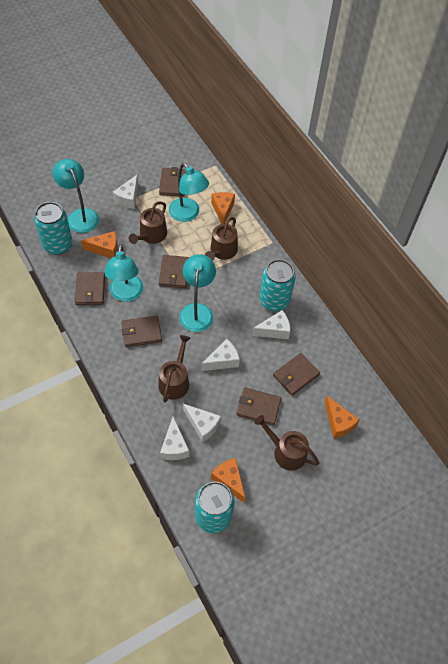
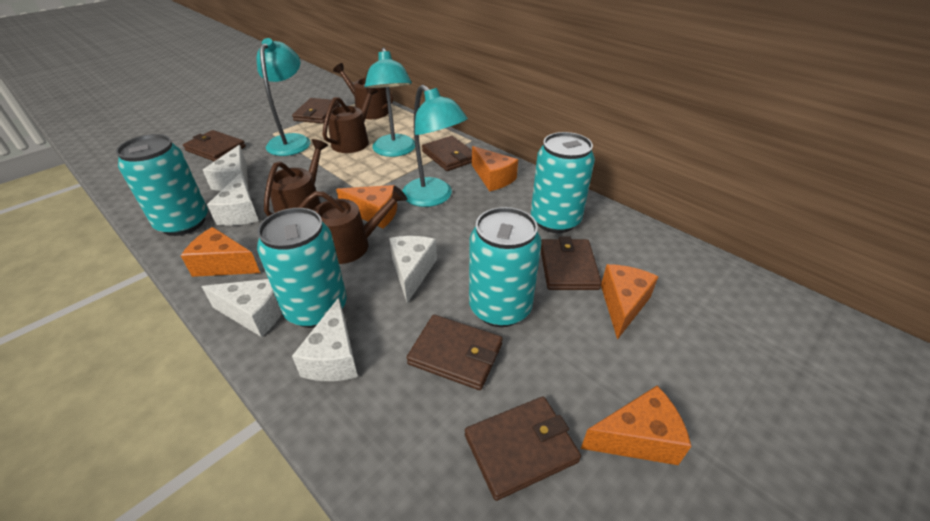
orange cheese: [81,231,118,258] [211,192,235,224] [211,458,245,503] [324,396,359,439] = 4 -> [181,227,260,277] [336,185,397,228] [472,146,518,191] [581,386,691,465] [601,264,659,340] = 5
turquoise can: [34,202,72,255] [195,482,235,533] [259,259,296,311] = 3 -> [116,134,208,236] [257,208,347,328] [469,207,542,327] [531,132,595,233] = 4
turquoise lamp: [53,159,99,233] [105,244,143,302] [169,163,209,222] [180,254,216,332] = 4 -> [256,38,311,156] [365,48,415,157] [402,85,468,207] = 3

